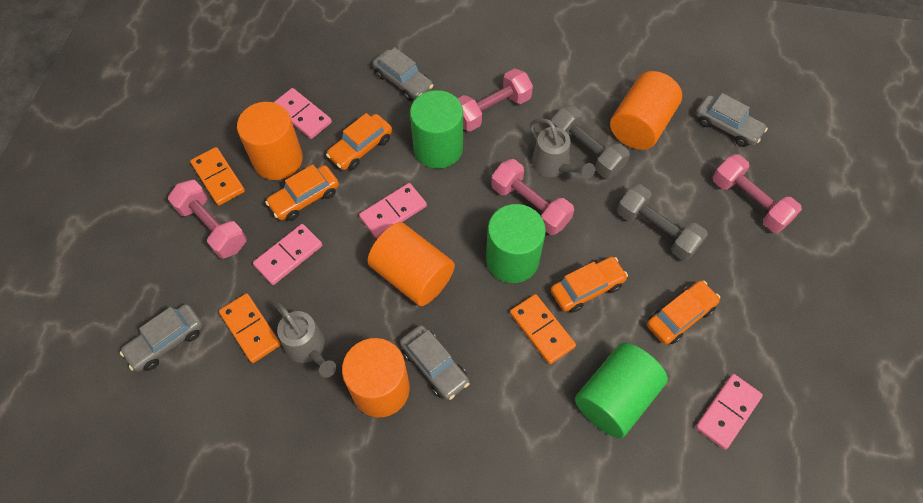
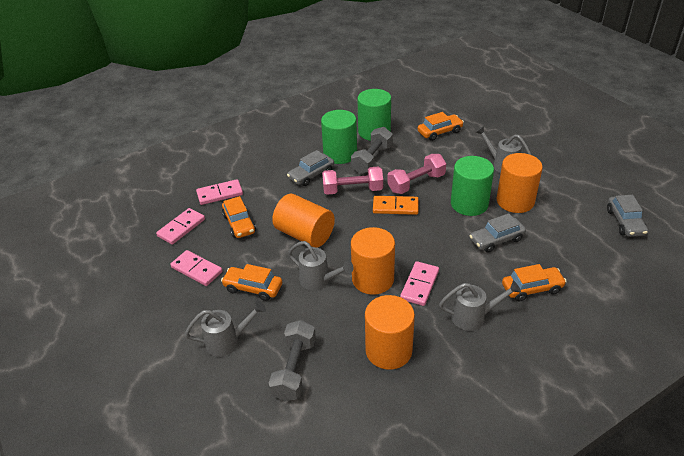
grey car: [120,304,203,372] [372,47,433,101] [400,325,470,400] [696,93,768,147] = 4 -> [287,150,334,186] [470,213,526,253] [607,195,648,237] = 3
grey watering can: [275,302,336,378] [530,118,595,179] = 2 -> [185,301,266,357] [288,241,354,290] [439,281,521,331] [475,126,531,173] = 4
orange domino: [190,147,245,206] [219,293,281,363] [510,294,576,364] = 3 -> [373,196,419,215] = 1
pink dumbbell: [168,180,247,259] [458,68,533,131] [491,159,574,235] [712,154,802,233] = 4 -> [322,167,383,195] [387,154,446,194] = 2

